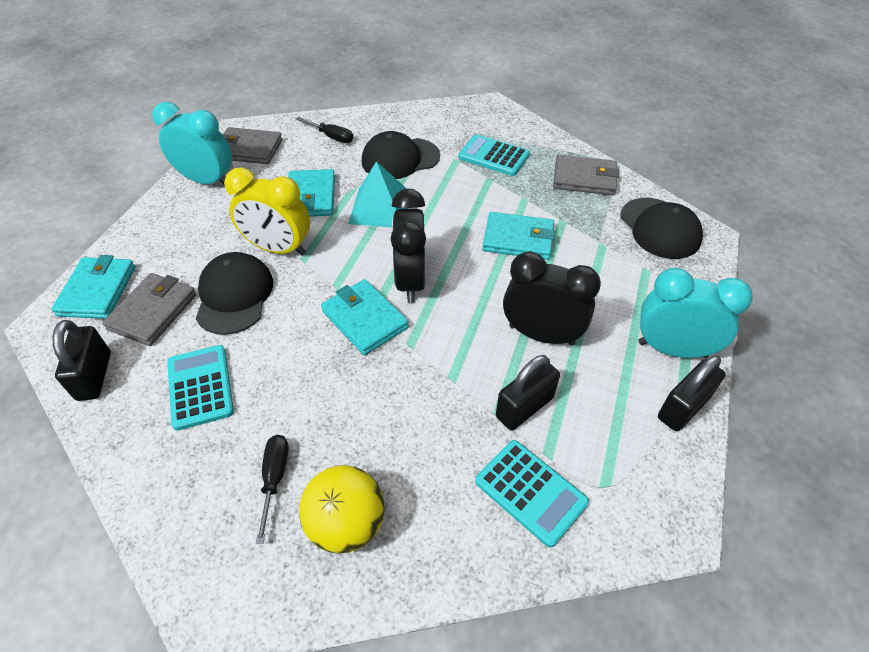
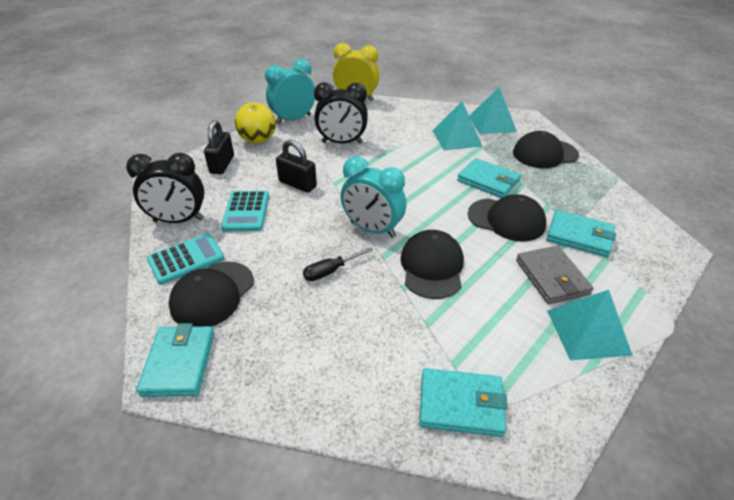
black cap: [196,252,273,335] [362,131,440,179] [620,198,703,259] = 3 -> [169,262,254,327] [400,230,464,299] [468,194,546,241] [513,131,579,168] = 4
black padlock: [52,320,111,401] [496,355,560,430] [658,355,725,431] = 3 -> [204,120,234,174] [276,139,317,193] = 2
black screwdriver: [256,435,289,544] [296,117,353,143] = 2 -> [303,247,373,281] = 1
grey wallet: [102,273,197,346] [222,127,282,164] [553,155,619,195] = 3 -> [516,246,594,304] = 1
turquoise calculator: [167,345,234,431] [458,135,530,176] [475,440,589,548] = 3 -> [147,233,225,285] [221,191,269,231] = 2
turquoise pyramid: [348,161,408,227] = 1 -> [432,101,483,151] [469,87,517,134] [547,290,633,360] = 3

